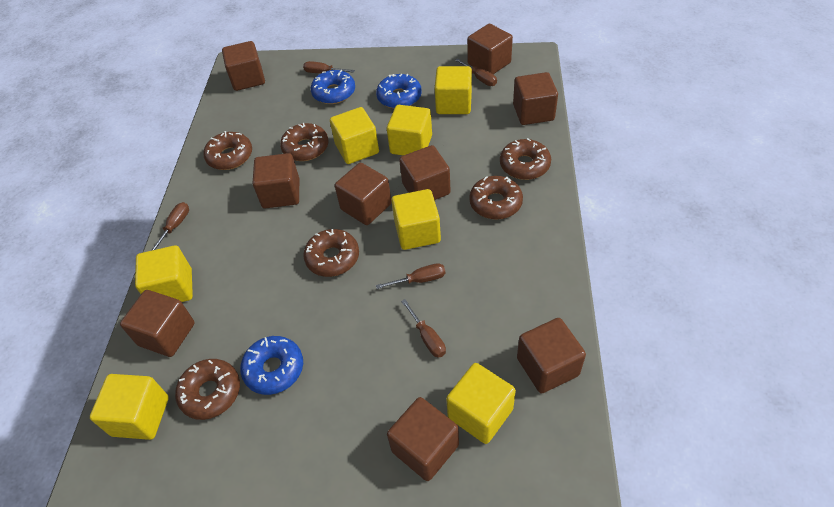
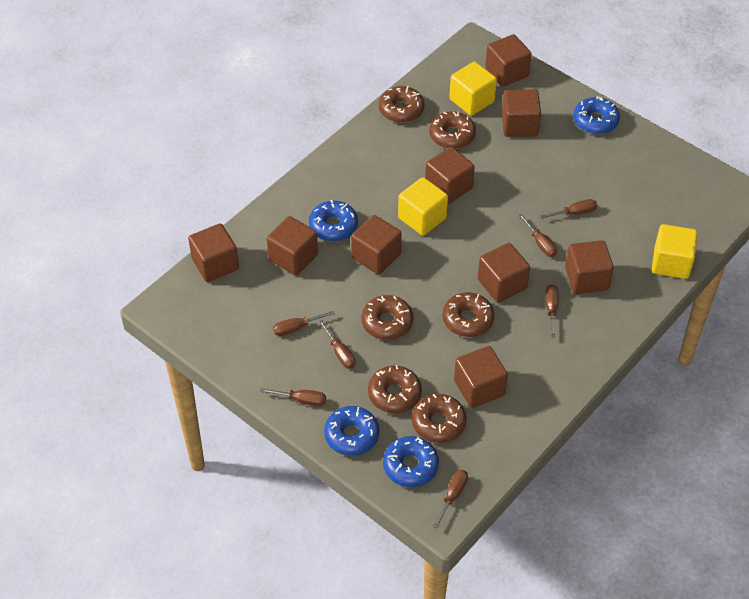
blue donut: [240,336,303,395] [311,70,355,104] [376,74,422,109] = 3 -> [309,200,358,241] [324,406,379,456] [383,436,439,487] [573,96,620,134] = 4
brown screwdriver: [151,202,189,251] [303,61,355,73] [376,263,445,289] [401,299,446,358] [455,58,497,86] = 5 -> [260,388,326,406] [273,311,335,336] [318,320,355,369] [433,470,468,528] [518,214,557,257] [540,199,597,219] [545,284,559,338] = 7
yellow cube: [90,374,169,440] [135,245,193,302] [330,107,379,164] [387,105,432,156] [391,189,441,250] [435,66,472,114] [446,363,516,444] = 7 -> [398,177,448,236] [449,61,497,116] [652,224,698,279] = 3

